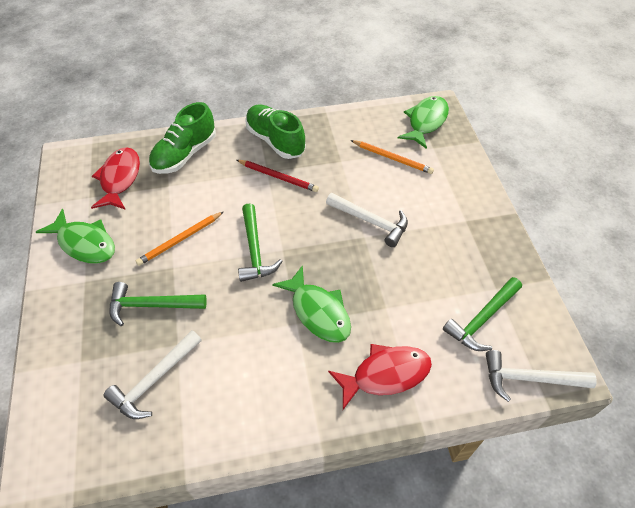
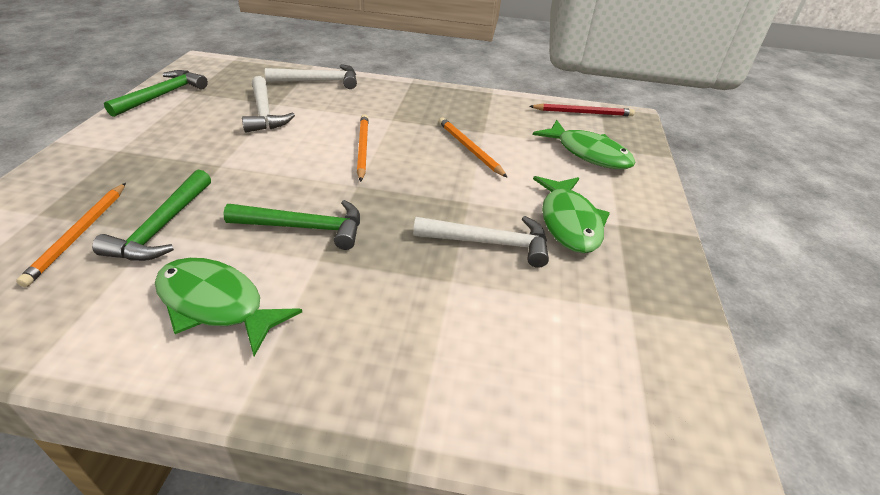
green shoe: [149,102,216,174] [245,105,306,159] = 2 -> none = 0
orange pencil: [136,212,223,266] [351,140,434,174] = 2 -> [16,183,126,287] [357,114,369,182] [439,117,508,178] = 3
red fish: [91,147,140,210] [328,344,432,410] = 2 -> none = 0

